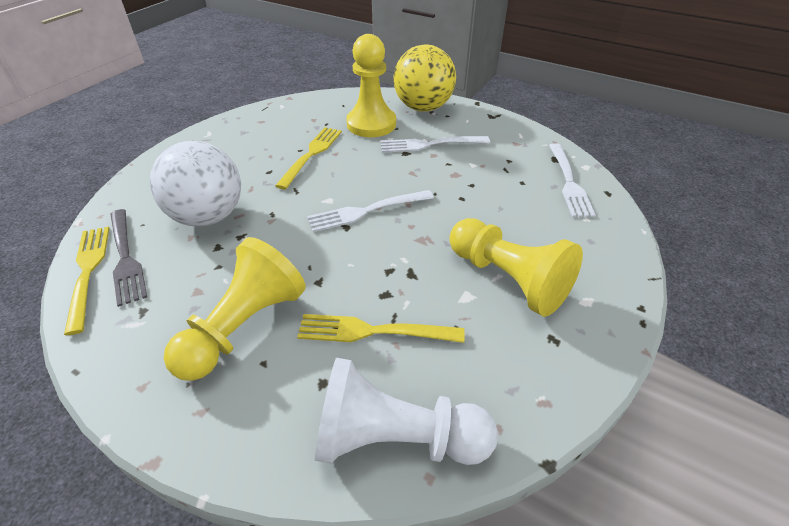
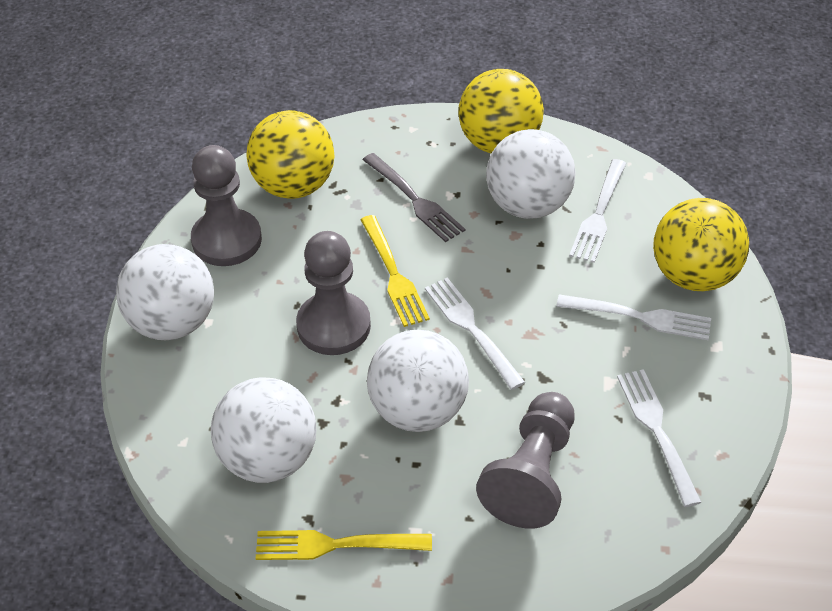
grey pawn: none = 0 -> [191,145,262,266] [296,231,371,355] [476,392,574,529] = 3
white ball: [150,141,241,227] = 1 -> [116,244,214,340] [211,377,316,483] [367,330,469,432] [486,129,576,219] = 4
white fork: [307,190,434,232] [380,136,490,153] [549,143,596,217] = 3 -> [425,277,525,390] [556,294,711,340] [569,159,627,263] [617,369,701,507] = 4
white pawn: [315,358,498,465] = 1 -> none = 0
yellow ball: [394,45,456,112] = 1 -> [247,110,334,199] [458,69,544,153] [653,198,749,291] = 3
yellow fork: [64,227,110,335] [275,127,342,189] [297,314,465,343] = 3 -> [256,530,432,560] [361,215,430,327] = 2
yellow pawn: [164,237,306,381] [347,34,396,137] [449,218,583,316] = 3 -> none = 0

